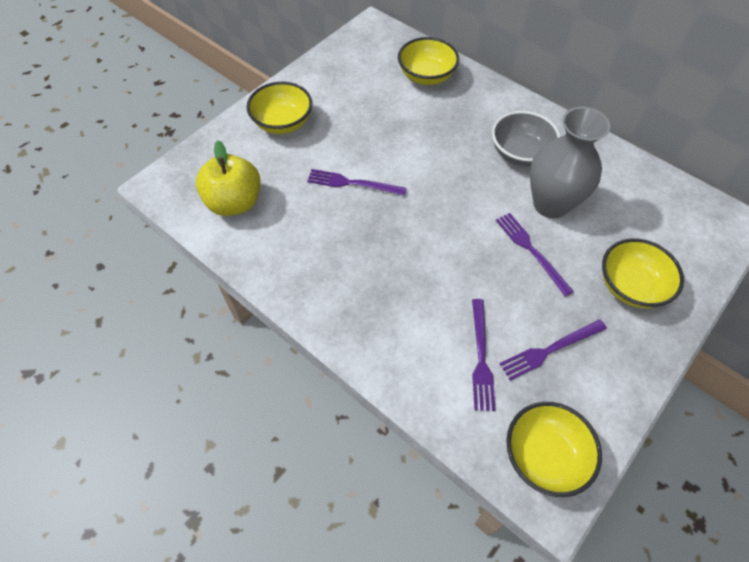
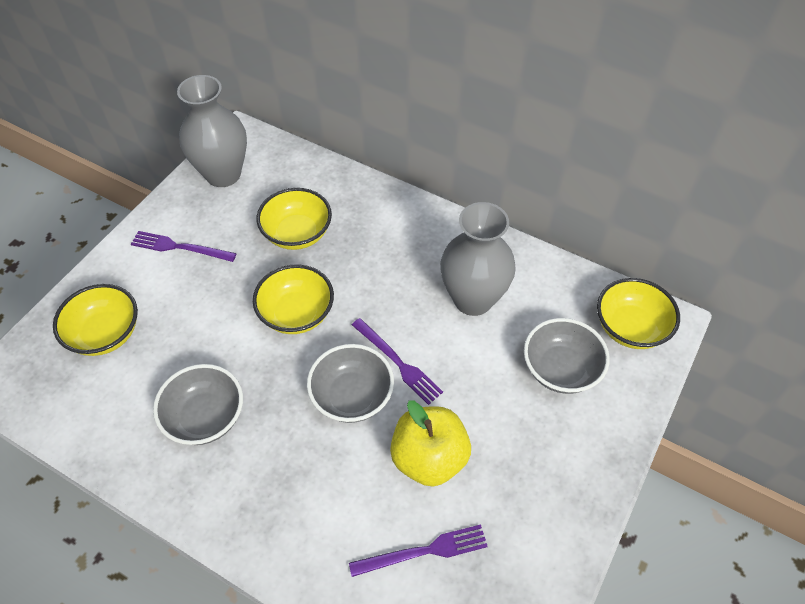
grey bowl: [492,111,560,166] = 1 -> [153,364,243,445] [307,344,394,423] [524,318,610,394] = 3
grey vase: [530,107,610,219] = 1 -> [177,75,247,187] [440,202,516,316] = 2
purple fork: [307,169,407,196] [472,299,496,411] [496,213,574,297] [500,319,607,381] = 4 -> [131,231,236,262] [349,524,488,577] [352,318,443,405] = 3

